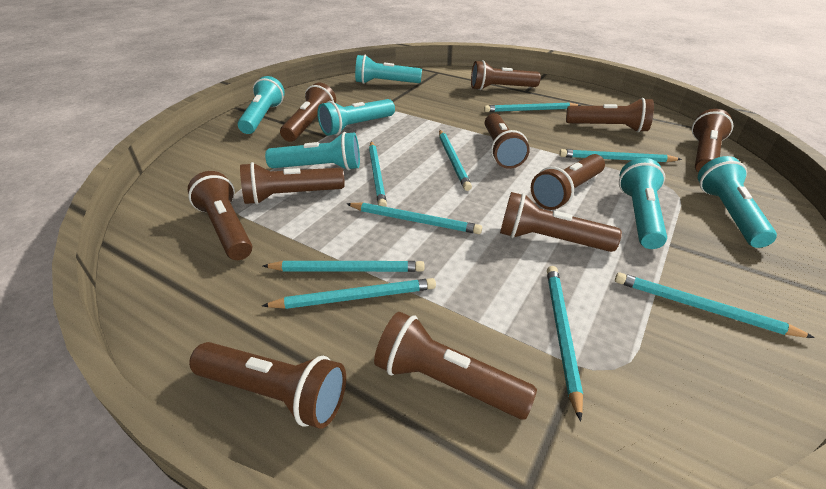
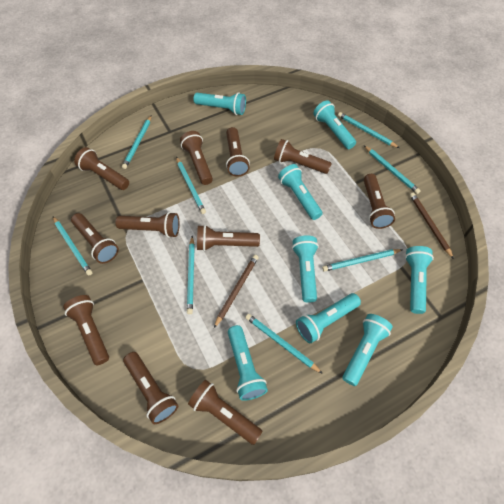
brown pencil: none = 0 -> [214,255,259,328] [410,192,454,259] = 2
turquoise flashlight: [237,76,285,134] [265,132,360,171] [317,99,395,136] [355,55,422,84] [619,158,667,249] [698,156,777,248] = 6 -> [193,92,246,115] [228,325,268,401] [278,164,323,220] [292,235,319,303] [296,293,361,343] [313,100,356,149] [343,314,393,386] [405,246,434,314] = 8
turquoise pencil: [262,278,436,309] [263,261,424,272] [347,203,482,234] [369,141,387,207] [439,130,472,191] [484,103,581,112] [547,266,583,422] [559,149,682,162] [615,272,815,338] = 9 -> [53,217,92,276] [122,115,152,169] [176,157,206,214] [187,236,195,314] [245,314,323,374] [322,249,403,272] [338,112,399,148] [364,146,421,194] = 8

